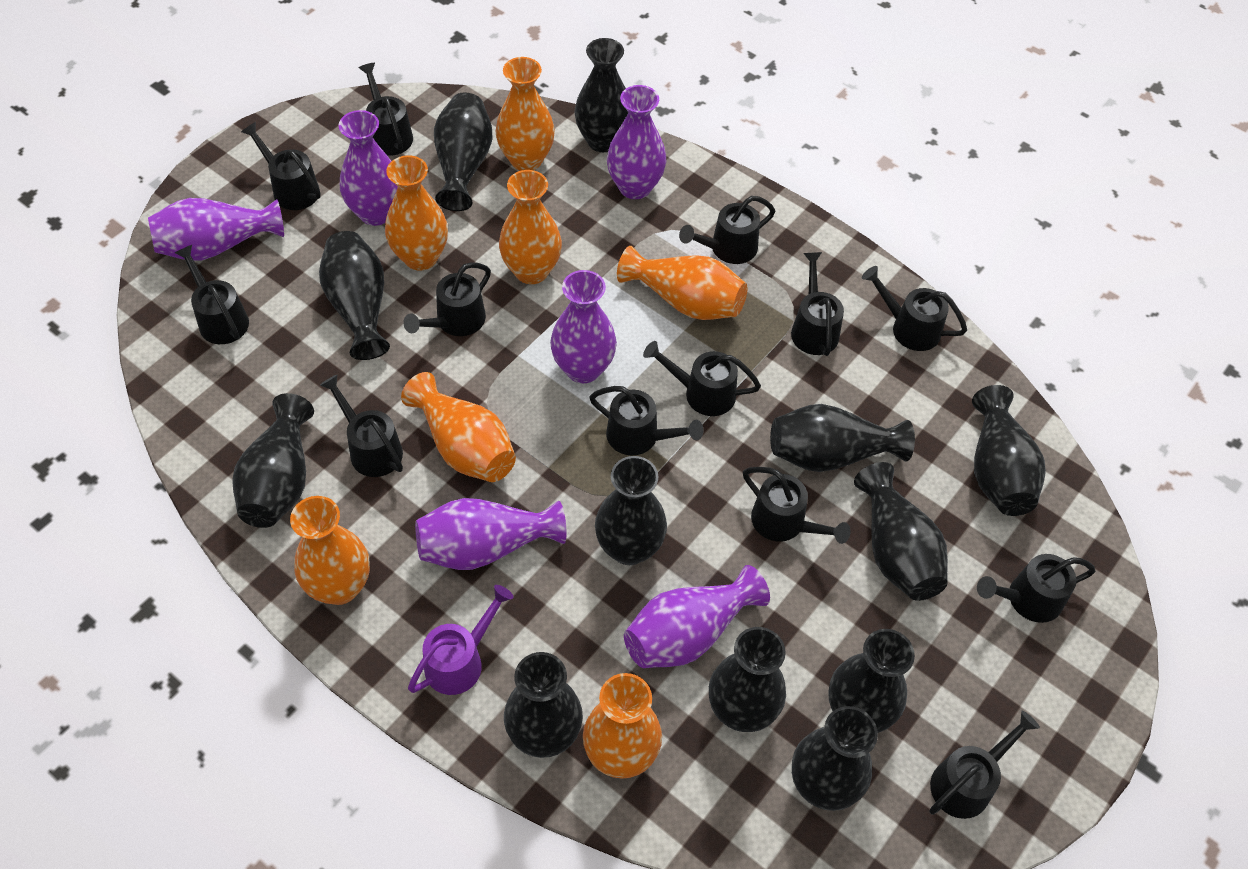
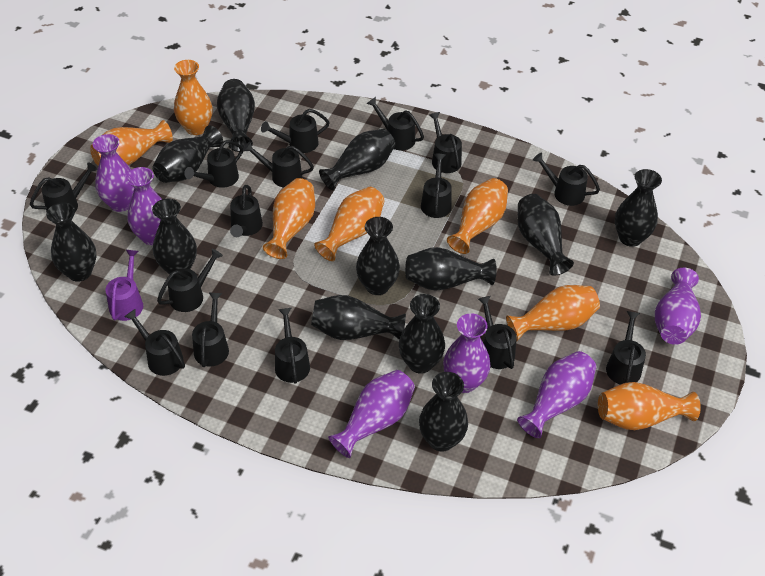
black watering can: [175,245,249,344] [241,122,321,210] [320,375,403,477] [358,63,413,156] [403,262,491,336] [589,386,703,456] [643,341,761,416] [679,196,775,264] [743,467,851,544] [791,252,844,356] [862,266,967,351] [929,711,1040,819] [977,554,1095,623] = 13 -> [30,162,97,212] [124,309,185,376] [157,249,223,312] [184,140,243,188] [192,293,229,367] [230,185,263,237] [243,141,314,188] [261,109,330,153] [275,308,310,384] [367,97,424,151] [421,154,452,218] [429,112,462,173] [478,296,517,369] [533,152,600,206] [606,311,646,385] = 15

